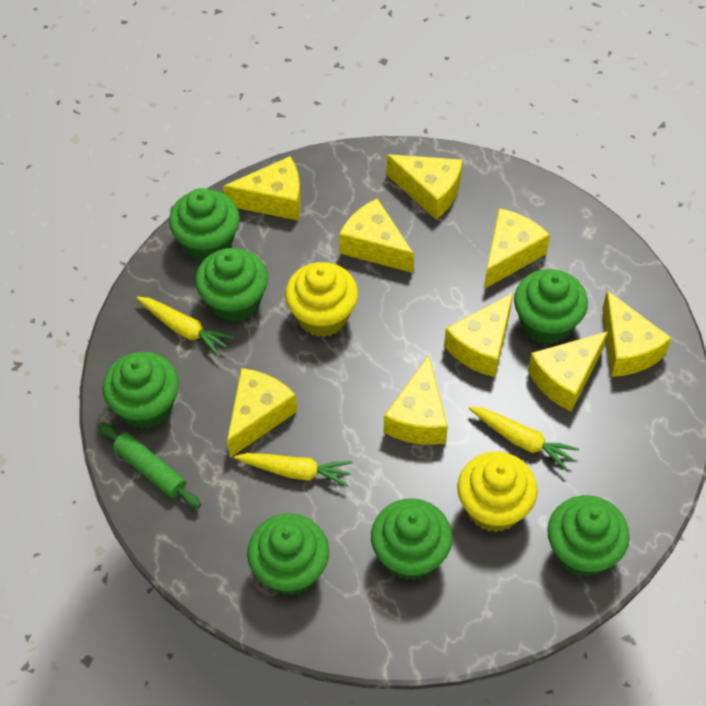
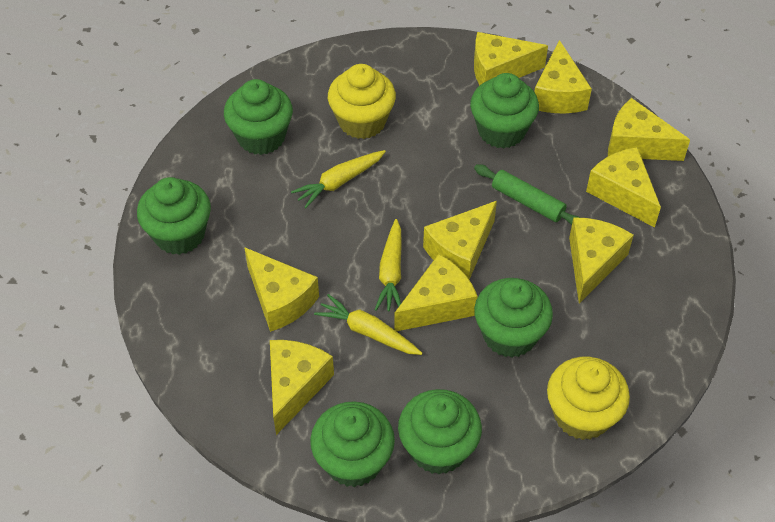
green cupcake: [102,352,179,429] [169,188,240,261] [195,248,268,323] [247,513,329,596] [371,498,453,580] [514,269,588,344] [547,495,630,577] = 7 -> [137,177,211,255] [224,79,293,155] [310,401,395,487] [398,389,482,474] [470,73,539,149] [474,278,553,358] = 6

